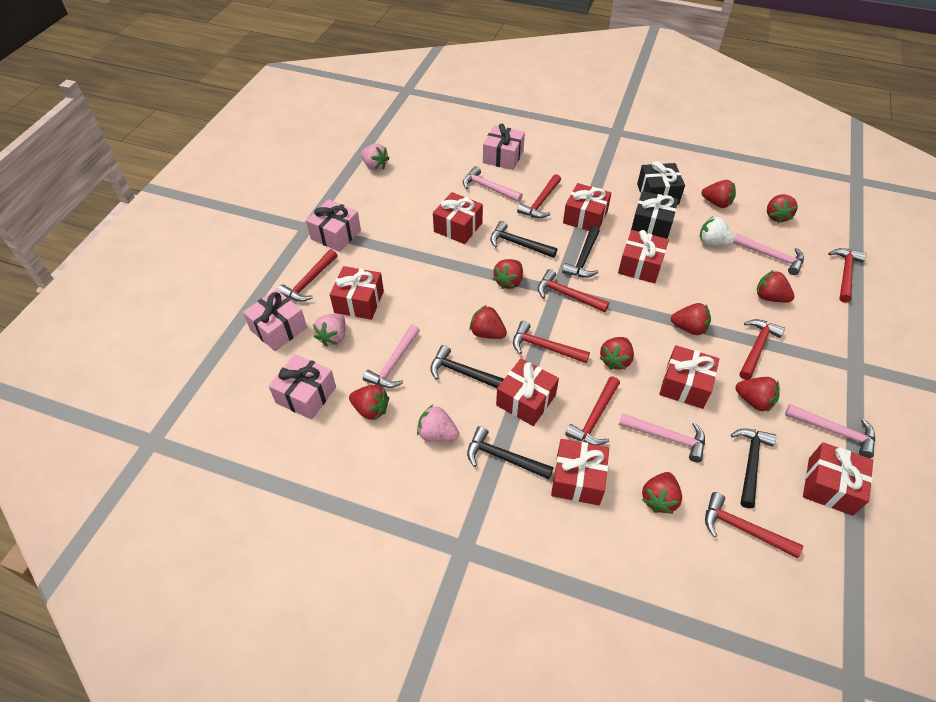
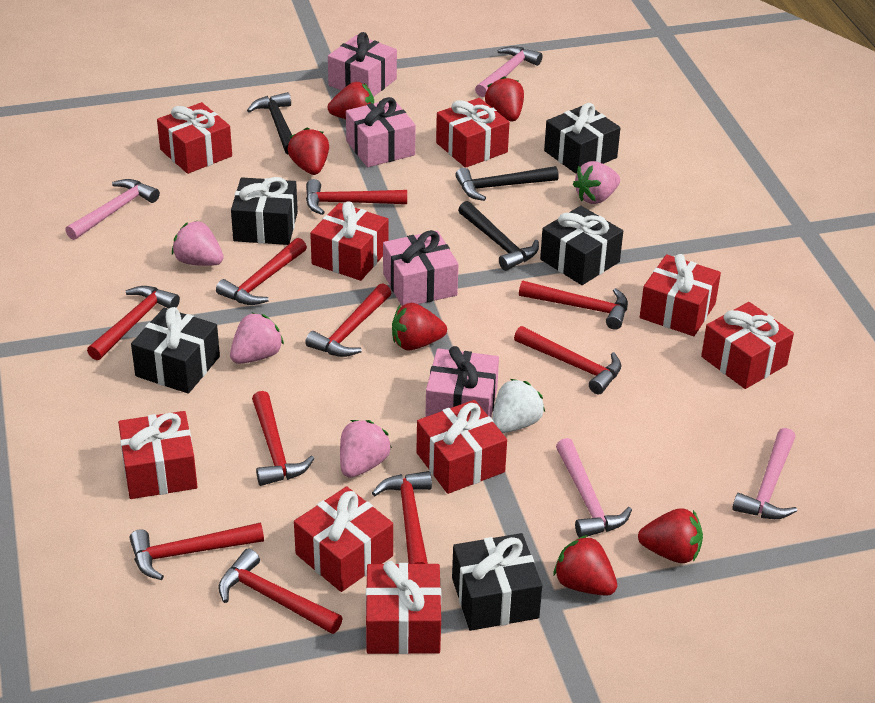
black gift: [631,191,678,239] [637,161,685,205] = 2 -> [131,307,220,394] [231,177,298,245] [452,533,542,631] [540,206,623,285] [544,103,620,174] = 5
black hammer: [430,345,504,388] [467,426,553,479] [490,221,557,258] [562,226,600,278] [731,428,776,508] = 5 -> [247,92,292,155] [455,166,559,201] [458,201,539,271] = 3
pink hammer: [363,325,420,388] [463,166,523,202] [619,413,705,463] [733,234,804,275] [785,404,875,458] = 5 -> [65,179,160,240] [475,46,543,97] [556,438,632,538] [732,428,797,519] = 4
pink strawberry: [313,314,346,347] [361,144,390,171] [417,405,459,442] = 3 -> [172,221,224,266] [230,312,284,364] [340,420,392,478] [573,161,620,204] = 4
red gift: [330,266,384,320] [433,192,483,244] [496,358,559,426] [551,439,609,505] [563,183,611,231] [618,230,669,283] [659,345,719,409] [803,442,873,516] = 8 -> [118,411,198,499] [157,102,232,174] [294,486,393,592] [310,201,388,281] [366,561,441,654] [417,400,507,494] [436,98,510,168] [640,254,721,336] [701,302,794,389] = 9
red hammer: [277,249,337,302] [513,321,590,363] [517,174,561,218] [538,269,609,312] [565,377,620,445] [705,492,803,558] [739,319,785,380] [828,248,867,303] = 8 -> [87,286,180,360] [130,523,264,580] [216,238,307,305] [219,548,343,634] [252,391,315,486] [305,283,391,357] [306,179,407,215] [372,471,432,564] [514,326,622,394] [519,281,628,330] = 10
red strawberry: [349,385,389,420] [469,305,507,339] [493,259,523,289] [600,337,634,370] [642,472,682,514] [671,303,711,335] [702,180,736,208] [735,377,780,412] [757,270,795,302] [767,194,798,223] = 10 -> [288,127,329,175] [328,82,374,119] [392,303,447,350] [485,76,524,121] [553,535,617,596] [638,508,703,563] = 6

